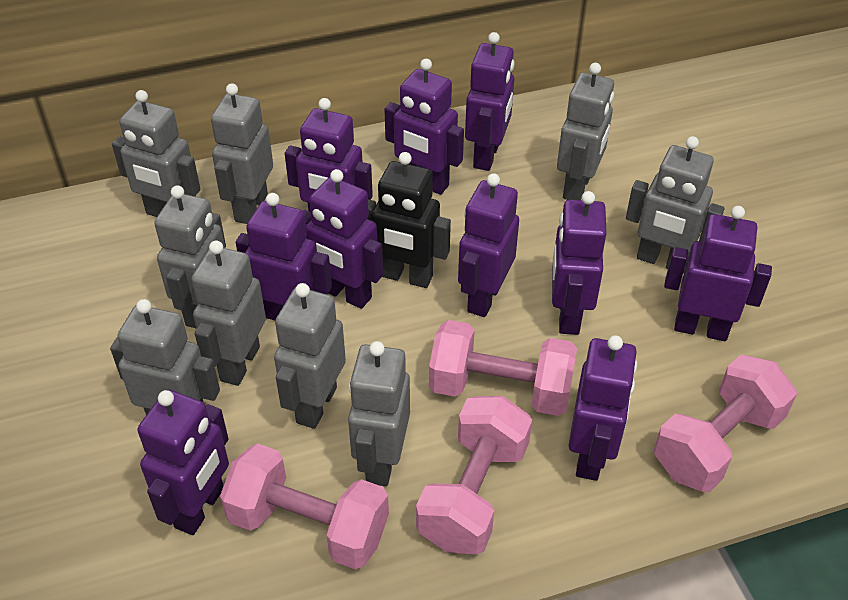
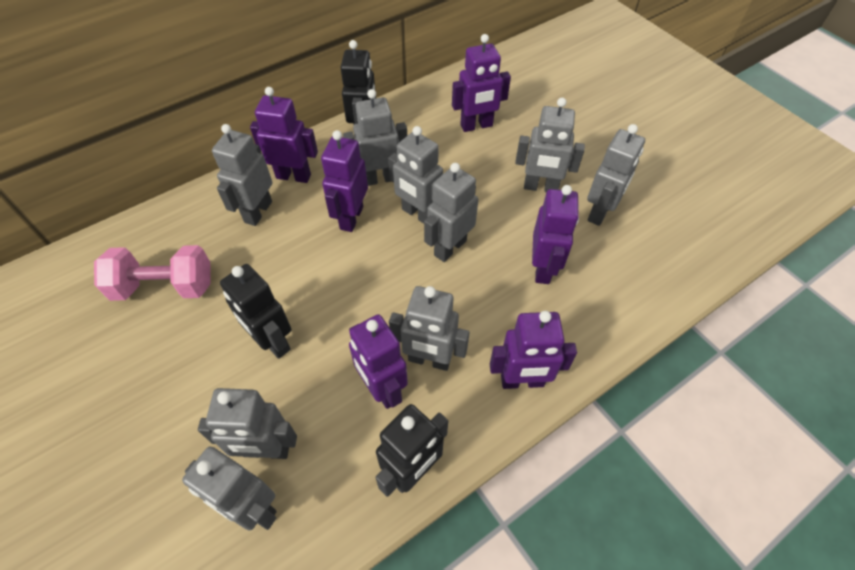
black robot: [367,152,451,288] = 1 -> [220,264,291,359] [340,40,376,125] [375,404,448,497] = 3
pink dumbbell: [220,443,389,570] [416,396,532,555] [429,320,577,416] [654,355,797,492] = 4 -> [94,245,211,301] = 1
purple robot: [137,390,229,535] [236,193,332,321] [285,98,373,212] [303,169,383,309] [384,59,464,195] [458,173,519,317] [465,32,515,171] [552,191,607,335] [568,335,637,481] [664,206,772,341] = 10 -> [250,87,318,183] [321,130,368,232] [349,314,408,409] [452,34,511,132] [490,311,577,389] [532,185,579,284] = 6

